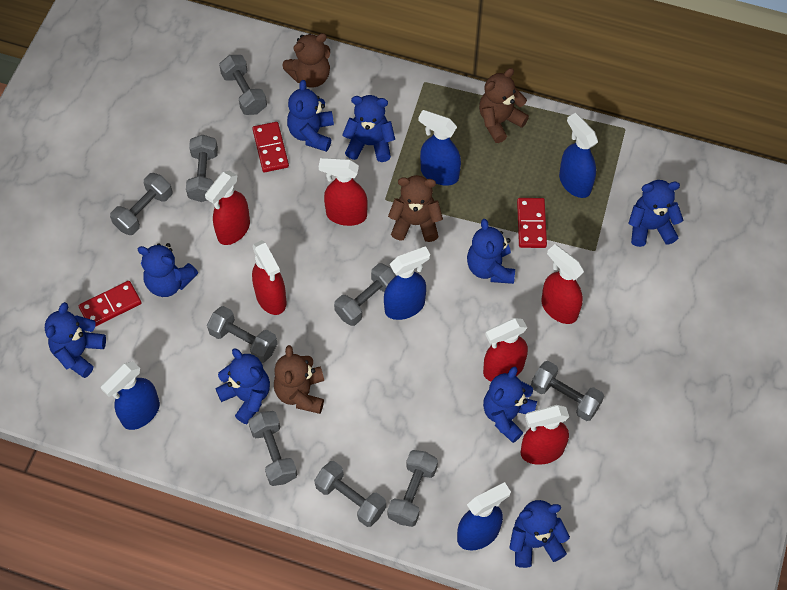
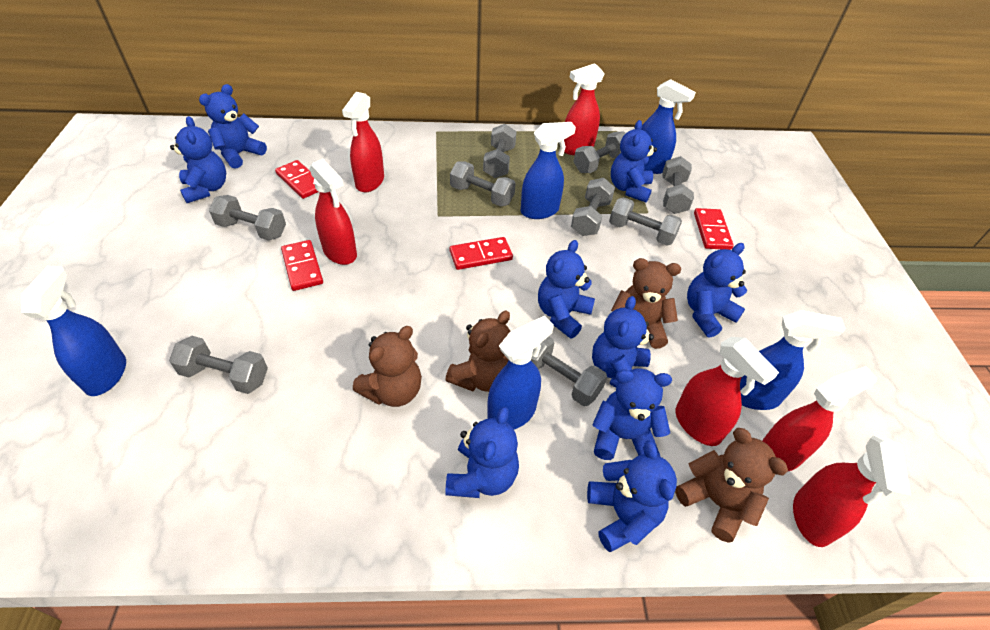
red domino: [79,281,141,327] [252,122,289,172] [517,198,547,248] = 3 -> [275,160,318,199] [281,240,323,291] [450,237,513,270] [694,208,734,250] = 4

